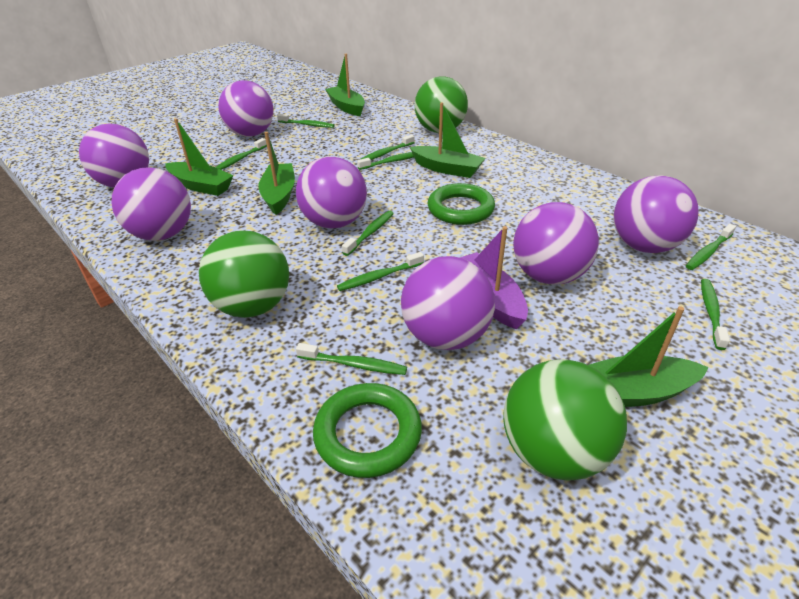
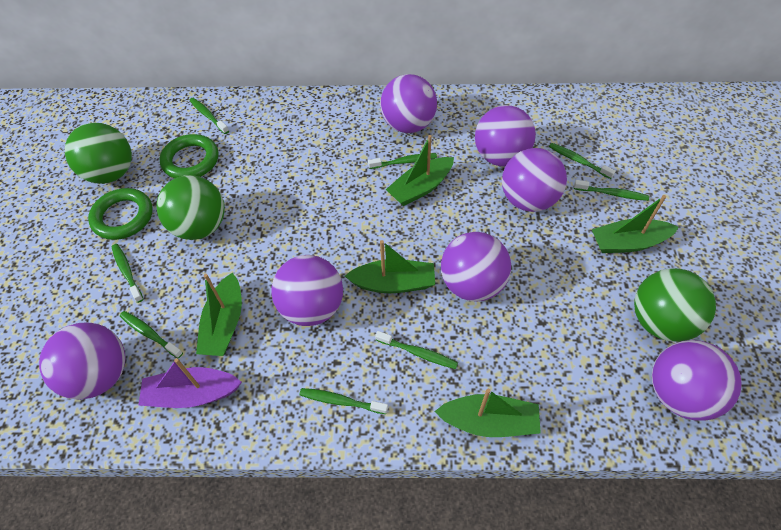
green toothbrush: [215,138,267,170] [277,114,335,128] [296,343,407,375] [337,252,424,291] [342,211,394,256] [357,152,414,170] [361,135,415,160] [686,224,736,270] [701,279,730,350] = 9 -> [111,244,143,303] [120,311,183,358] [189,98,229,134] [299,388,388,414] [368,153,437,169] [375,331,458,369] [549,143,616,179] [574,180,649,201] = 8

